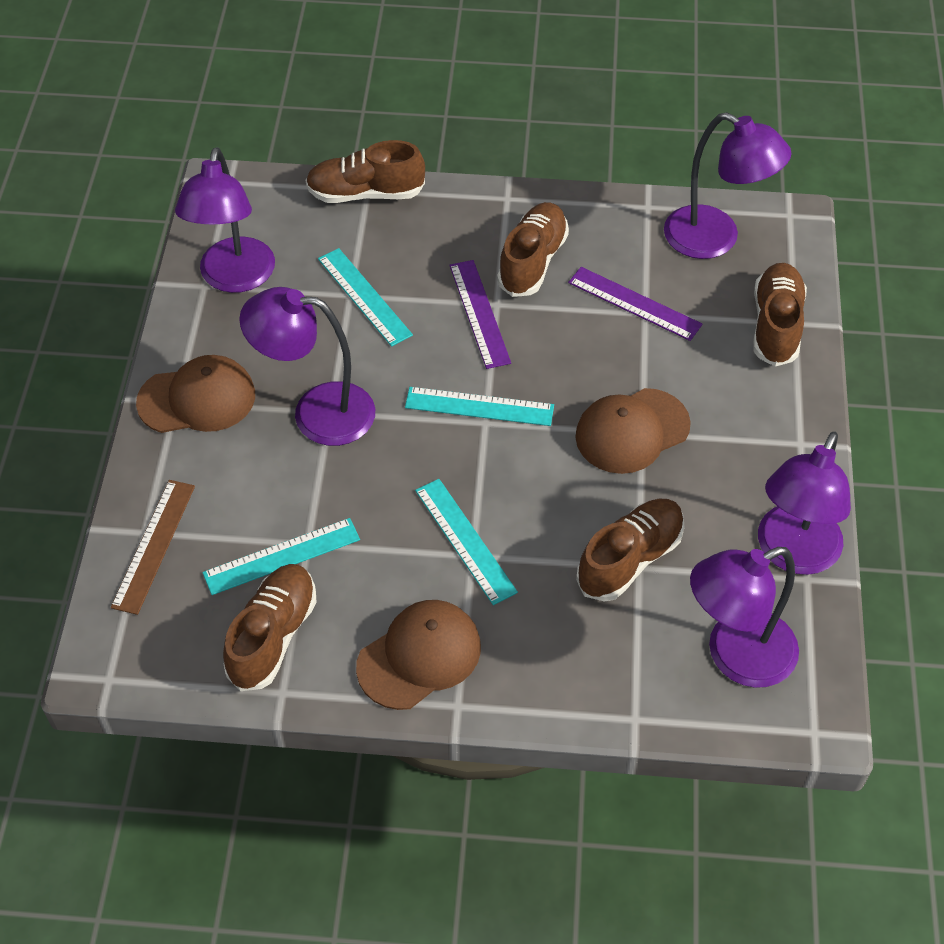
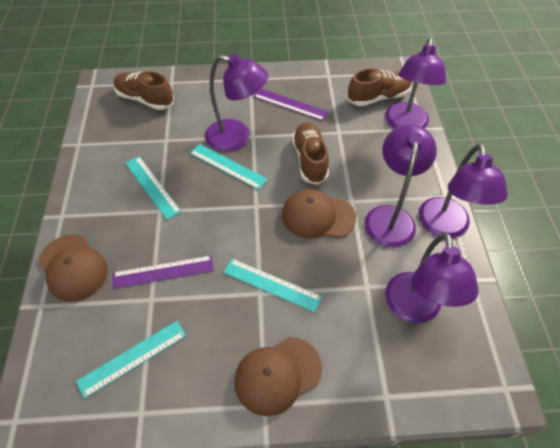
brown ruler: [111,480,195,615] = 1 -> none = 0
brown shoe: [223,564,316,691] [306,140,425,203] [497,202,569,297] [576,499,684,602] [753,263,807,367] = 5 -> [114,71,174,110] [292,122,329,185] [348,68,412,106] = 3

